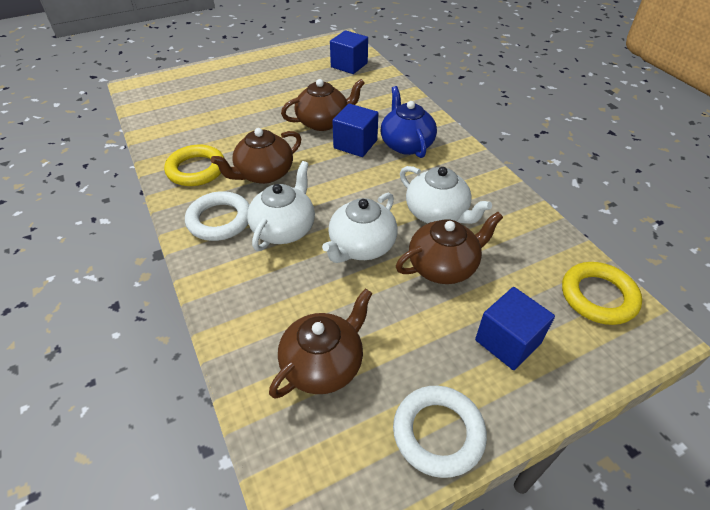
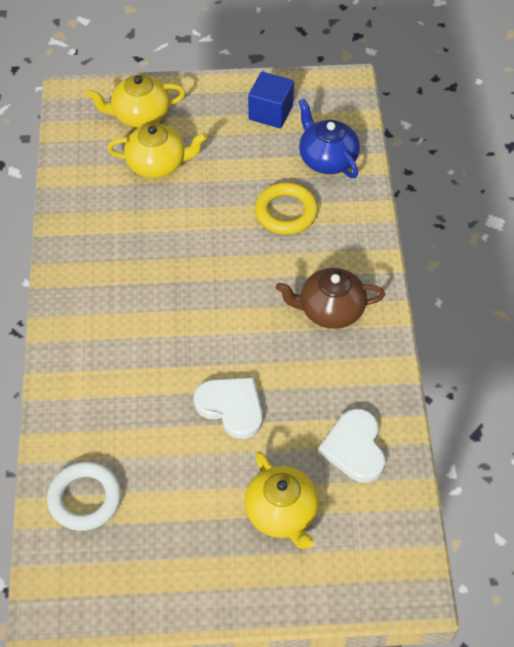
blue cube: [330,30,368,74] [332,104,378,157] [475,287,555,370] = 3 -> [248,71,294,129] = 1
brown teapot: [211,128,301,184] [269,289,373,398] [281,79,365,131] [396,212,503,284] = 4 -> [276,268,385,329] = 1
white heart: none = 0 -> [194,377,263,439] [318,409,385,483] = 2
white ring: [185,191,249,241] [393,386,487,478] = 2 -> [47,462,121,531] = 1
white teapot: [247,161,315,251] [322,193,398,263] [400,166,492,224] = 3 -> none = 0
yellow ring: [164,145,225,186] [562,262,642,325] = 2 -> [255,182,318,235] = 1
yellow teapot: none = 0 -> [87,74,185,127] [107,124,207,178] [244,451,319,549] = 3

